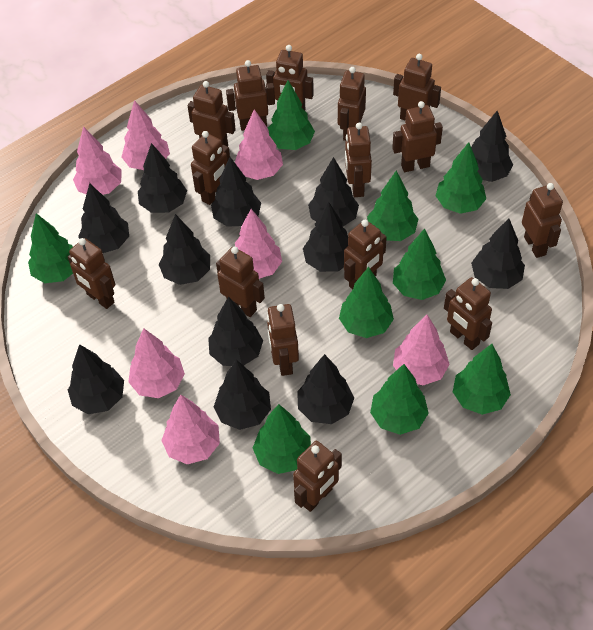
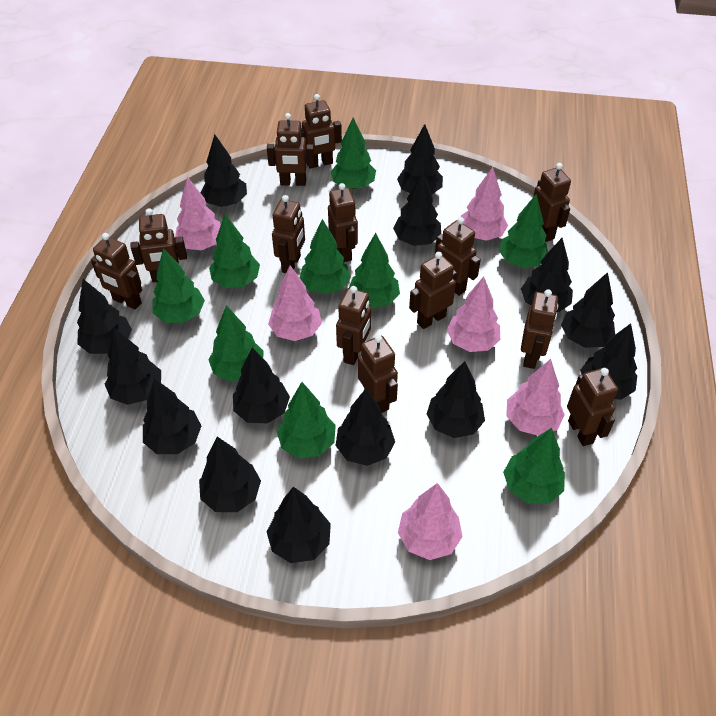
black tree: [68,344,124,414] [78,183,129,253] [138,143,187,213] [159,214,210,285] [208,297,263,366] [211,157,261,227] [214,360,271,430] [297,354,354,424] [303,201,348,272] [308,157,359,227] [471,111,513,182] [471,218,525,289] = 12 -> [77,279,132,354] [105,328,161,405] [143,378,202,454] [199,437,261,512] [200,134,247,207] [233,348,290,423] [267,487,331,563] [336,389,395,466] [393,173,441,246] [397,124,443,194] [427,361,485,438] [521,238,573,312] [561,272,615,348] [580,323,637,400] = 14
brown robot: [68,238,115,309] [188,81,236,147] [191,131,230,205] [216,247,265,317] [226,60,275,131] [266,45,314,111] [267,304,299,376] [293,441,342,512] [338,67,366,141] [344,220,387,289] [345,123,372,197] [392,101,443,172] [393,54,441,120] [444,277,492,350] [522,183,563,258] = 15 -> [91,233,142,310] [131,208,187,283] [267,113,315,186] [272,195,305,273] [301,94,342,169] [328,183,358,262] [336,286,371,365] [358,335,398,413] [409,252,457,329] [435,217,481,296] [521,289,558,369] [533,163,571,242] [567,368,618,446] = 13
pink tree: [73,126,122,195] [122,100,170,170] [128,328,185,398] [161,395,220,464] [235,109,283,180] [235,209,282,279] [393,315,450,385] = 7 -> [175,177,221,250] [268,265,322,341] [398,483,463,560] [447,277,500,352] [461,167,508,241] [506,359,565,436] = 6

